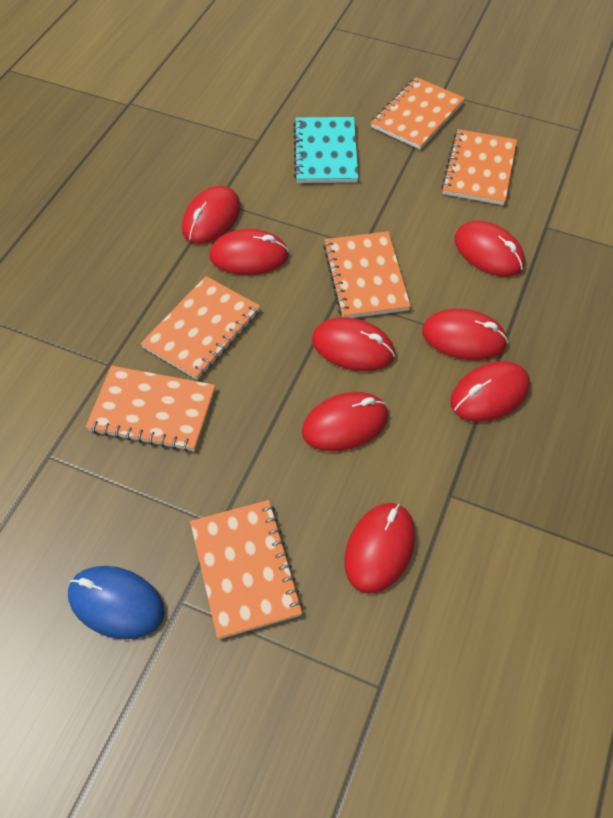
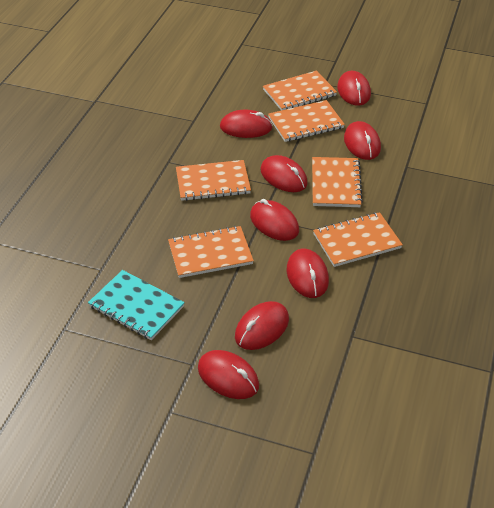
blue mouse: [68,566,165,639] = 1 -> none = 0

